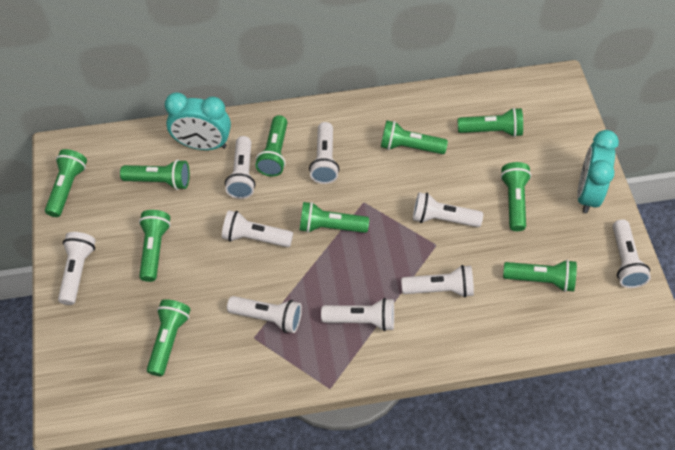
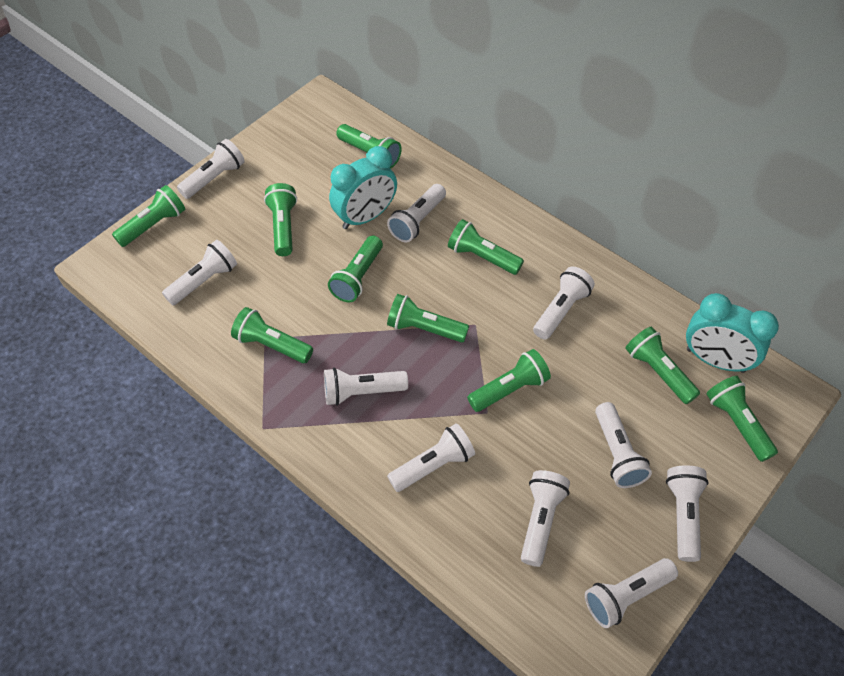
white flashlight: [58,232,96,305] [222,210,293,247] [225,136,255,199] [227,296,302,333] [309,122,339,184] [321,298,394,331] [401,265,474,298] [413,192,483,227] [613,219,651,288] = 9 -> [162,240,237,305] [177,139,245,199] [324,368,408,406] [387,184,446,242] [387,423,475,492] [521,470,570,567] [533,266,595,340] [585,558,678,628] [595,402,652,488] [666,465,709,562] = 10

